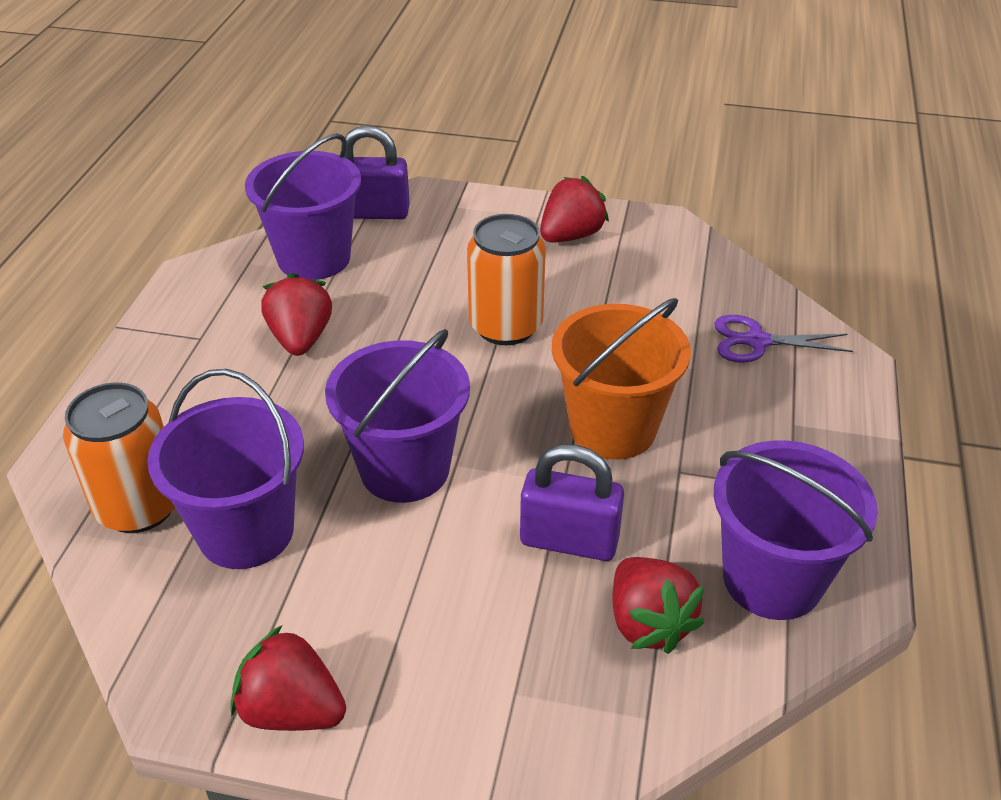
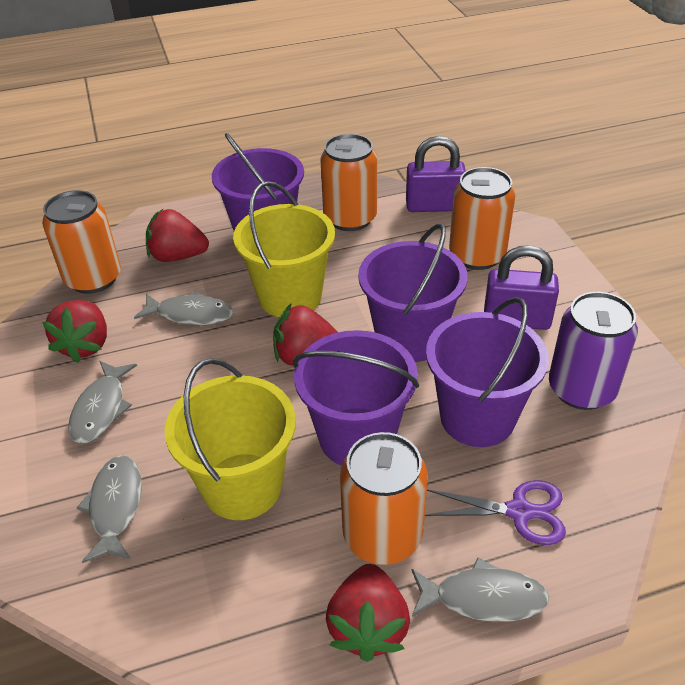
grey fish: none = 0 -> [68,361,137,444] [77,455,142,563] [134,291,233,325] [412,557,549,622] = 4
orange bucket: [552,298,691,460] = 1 -> none = 0
orange can: [63,383,175,533] [467,214,546,345] = 2 -> [42,190,121,294] [320,134,377,231] [340,432,428,565] [449,167,515,270] = 4
purple can: none = 0 -> [549,292,638,410] = 1
yellow bucket: none = 0 -> [165,358,296,520] [233,181,335,317] = 2

